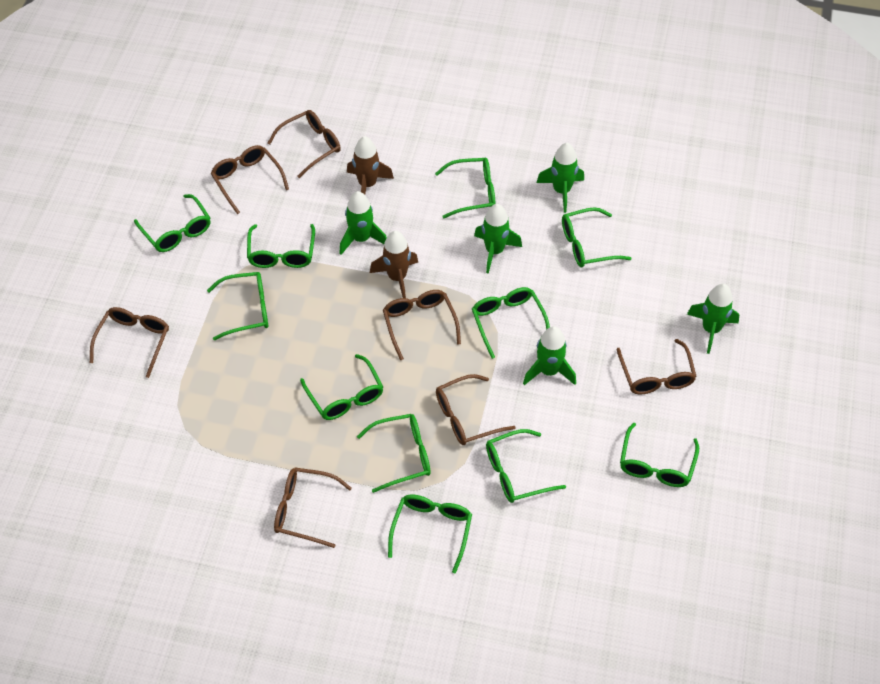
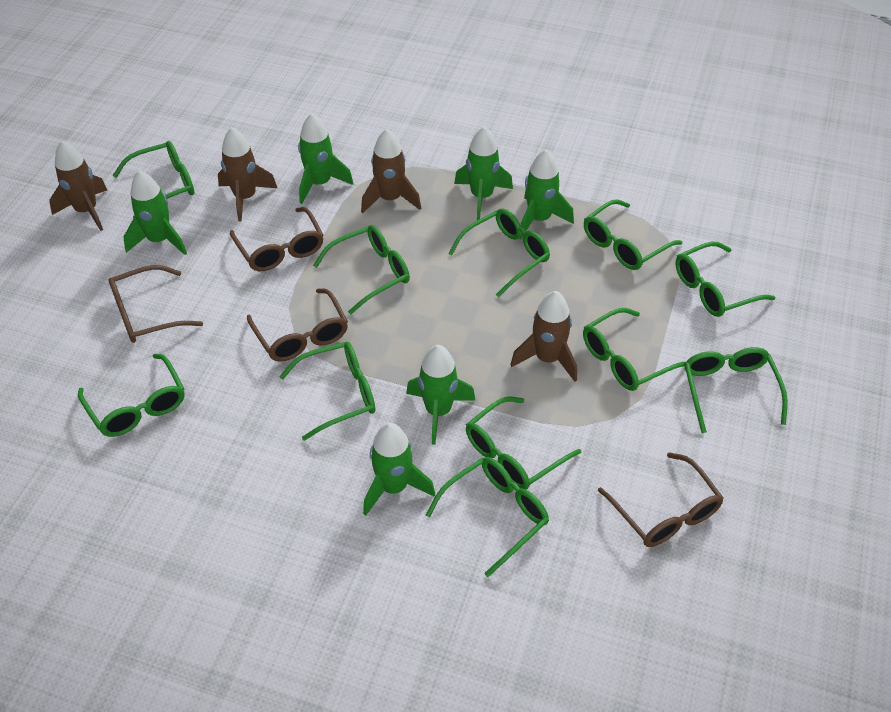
brown glasses: [90,307,169,378] [211,145,289,214] [268,110,341,178] [274,468,352,548] [383,290,461,360] [436,374,516,445] [616,339,697,395] = 7 -> [109,265,203,343] [230,207,324,271] [247,288,348,362] [598,452,724,547] = 4
brown rocket: [347,136,394,195] [370,231,418,298] = 2 -> [49,141,107,231] [218,128,277,222] [361,129,421,213] [510,291,577,382] = 4
green rocket: [339,191,387,255] [474,204,522,274] [523,326,576,385] [536,143,584,213] [687,284,739,354] = 5 -> [123,170,187,255] [298,113,353,204] [363,423,435,516] [406,345,475,445] [454,126,513,220] [519,149,574,239] = 6

